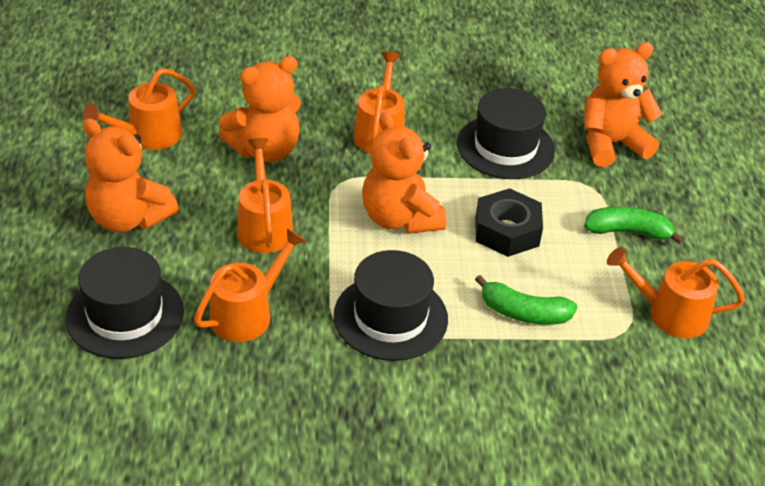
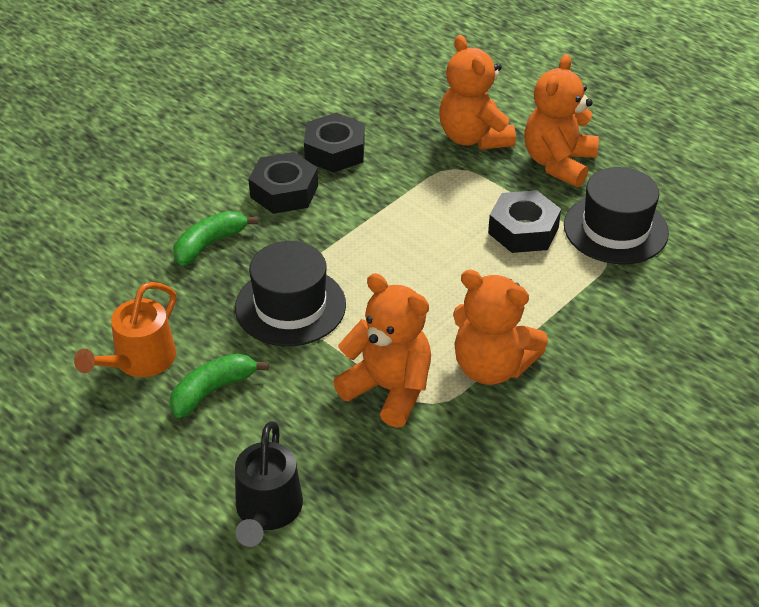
black hat: [65,247,184,359] [334,250,448,361] [457,88,555,179] = 3 -> [235,241,346,346] [564,167,669,264] = 2
black nut: [476,188,543,257] = 1 -> [248,152,318,214] [304,113,365,173] [488,190,561,253] = 3
black watering can: none = 0 -> [235,421,303,547] = 1
orange watering can: [83,68,195,150] [194,228,306,342] [237,138,293,253] [353,52,405,153] [607,247,745,338] = 5 -> [74,282,176,377] = 1

